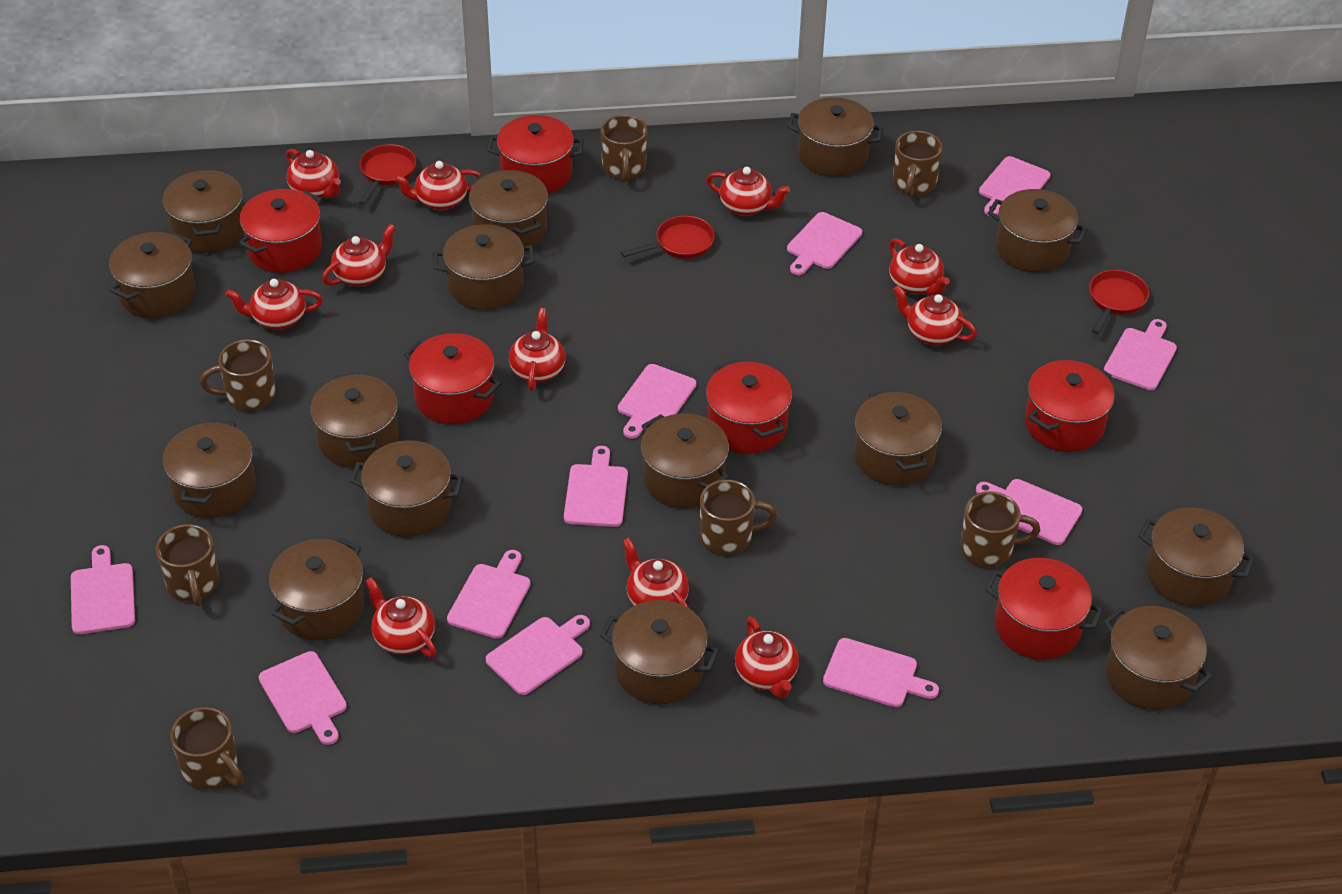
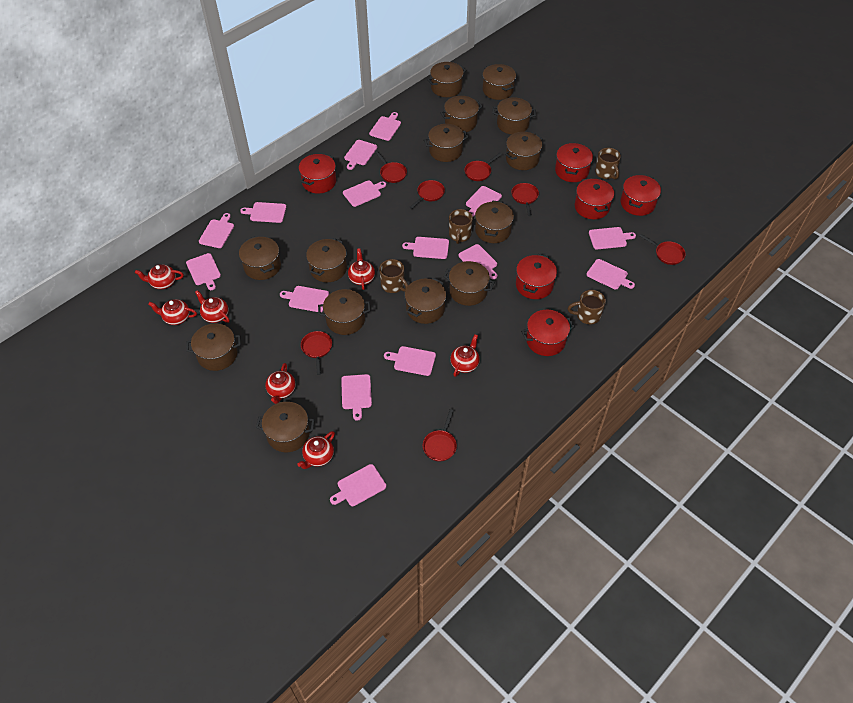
brown mug: [156,524,219,606] [170,707,244,789] [200,339,276,411] [601,115,647,181] [700,479,777,555] [893,131,943,197] [960,491,1040,567] = 7 -> [379,259,408,293] [449,209,473,244] [568,290,606,324] [595,148,621,179] = 4
brown pot: [109,232,195,318] [163,169,244,253] [163,420,256,518] [269,537,365,640] [310,372,399,468] [350,440,464,537] [433,224,535,310] [469,170,548,247] [600,600,720,705] [641,413,729,508] [787,97,884,177] [854,389,942,486] [988,189,1088,272] [1103,606,1213,710] [1138,507,1255,607] = 15 -> [186,324,241,371] [239,236,281,280] [256,402,315,452] [306,238,347,282] [318,289,370,335] [405,278,446,324] [424,124,469,162] [427,62,466,97] [440,96,483,132] [443,261,495,306] [475,201,514,243] [483,64,516,100] [493,97,536,134] [505,132,543,170] = 14
pink cutting board: [71,545,135,634] [259,651,347,745] [447,550,530,639] [486,615,590,695] [564,446,628,527] [618,364,696,439] [787,212,862,275] [823,638,939,707] [976,479,1082,545] [979,156,1050,216] [1104,319,1177,390] = 11 -> [186,253,221,290] [199,213,234,248] [240,202,286,223] [280,286,329,312] [330,464,386,506] [341,374,372,421] [343,180,386,207] [344,140,377,170] [369,112,401,141] [384,346,436,376] [402,237,449,259] [458,244,497,279] [466,186,502,217] [586,259,635,290] [589,227,636,249] = 15
red pan: [359,144,416,205] [621,216,715,259] [1089,270,1149,334] = 3 -> [301,331,332,375] [375,151,407,183] [410,180,445,209] [423,409,457,461] [464,153,502,181] [511,183,539,216] [639,234,686,265] = 7
red teapot: [226,279,323,330] [286,148,341,198] [322,224,396,287] [365,577,436,657] [394,161,481,210] [509,308,565,391] [622,538,689,608] [706,167,790,216] [735,616,799,699] [889,238,950,295] [893,285,977,345] = 11 -> [135,264,184,289] [148,299,197,325] [195,290,230,323] [265,363,296,404] [297,431,335,469] [348,248,375,290] [450,334,480,377] = 7

